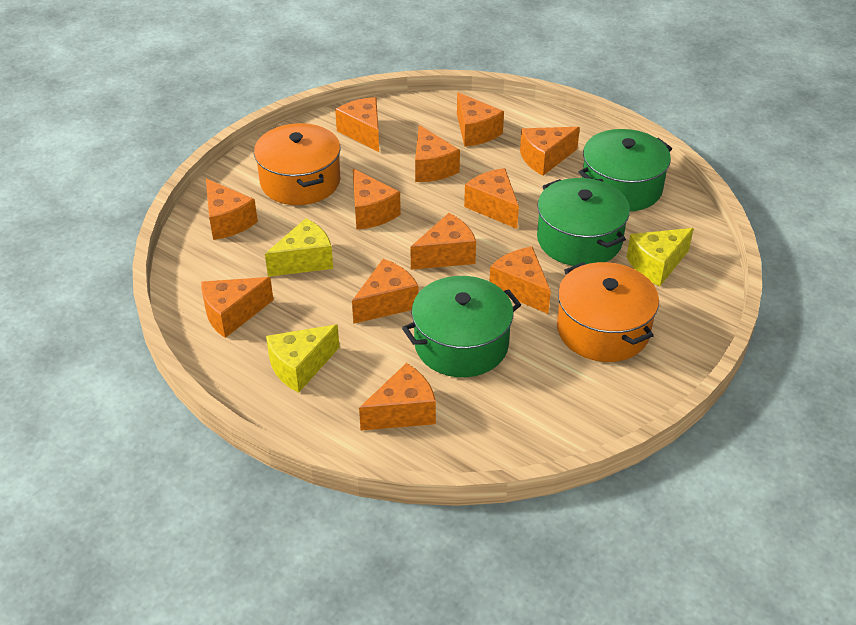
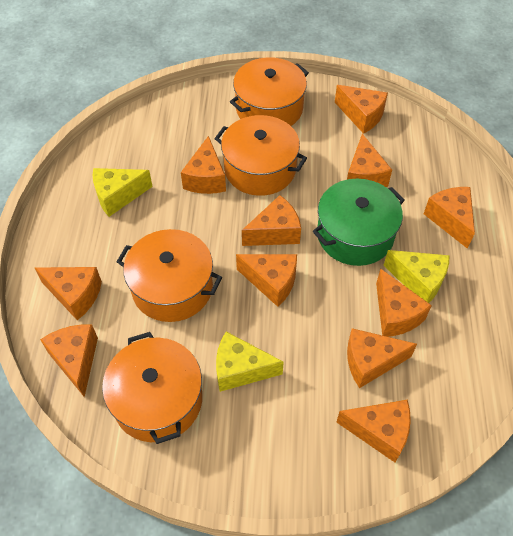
green pot: [402,276,521,377] [537,178,630,266] [579,129,672,211] = 3 -> [313,179,405,266] = 1
orange cheese: [201,277,273,338] [206,179,258,240] [335,97,379,152] [352,259,419,324] [353,169,401,230] [359,363,436,431] [410,213,476,270] [415,125,460,182] [457,92,504,147] [464,168,519,229] [489,247,551,314] [520,127,580,176] = 12 -> [35,267,102,320] [40,324,98,397] [181,136,226,194] [236,254,297,307] [242,195,301,246] [335,85,388,134] [337,400,411,462] [347,134,392,187] [347,328,417,388] [376,268,432,337] [424,187,475,249] = 11
orange pot: [254,123,341,205] [557,262,659,362] = 2 -> [102,332,202,444] [116,229,222,322] [215,115,307,196] [230,57,309,126] = 4

